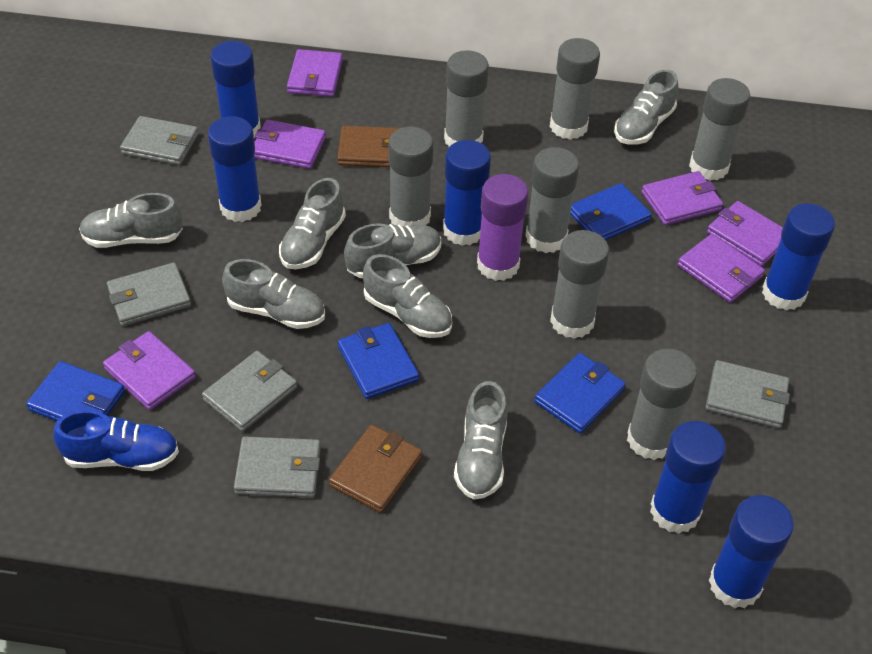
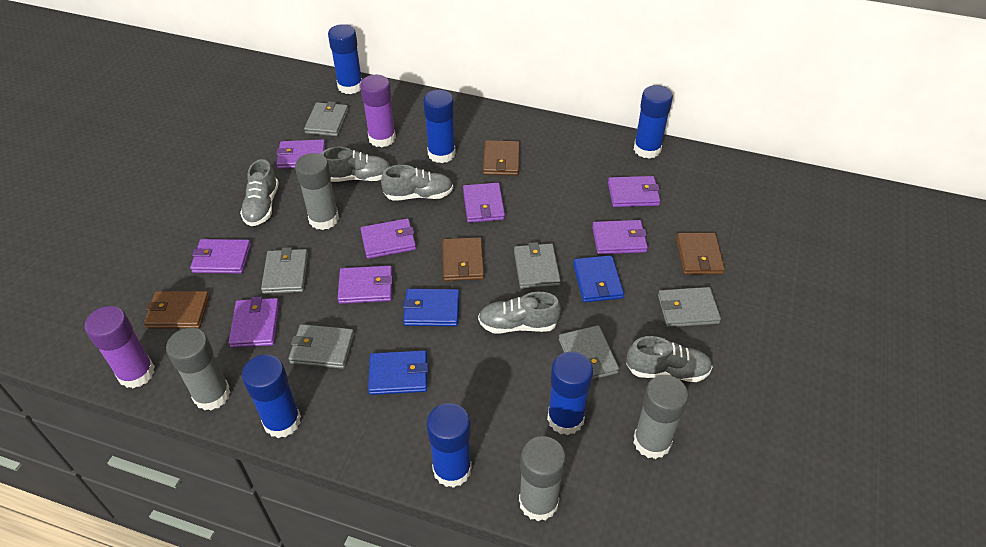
blue shoe: [53,410,179,471] = 1 -> none = 0
blue wallet: [26,361,125,421] [338,323,419,399] [534,353,626,433] [570,183,652,240] = 4 -> [368,350,428,395] [403,289,460,326] [573,255,624,302] = 3
brown wallet: [329,425,422,513] [337,126,400,167] = 2 -> [144,291,209,328] [442,237,484,281] [483,140,520,175] [676,233,725,274] = 4
grey glue stick: [388,127,433,227] [444,50,489,147] [525,147,579,253] [550,38,600,140] [550,230,609,339] [627,349,697,460] [689,78,750,181] = 7 -> [166,328,231,411] [295,153,339,230] [519,436,566,521] [633,375,689,459] = 4
grey shoe: [79,193,183,248] [222,259,325,329] [279,178,346,269] [344,223,441,278] [363,254,452,338] [454,381,508,500] [614,70,678,145] = 7 -> [240,159,279,226] [321,147,390,182] [381,165,453,201] [478,292,561,334] [626,336,713,382] = 5
grey wallet: [107,263,191,326] [120,116,199,165] [202,351,297,432] [234,437,321,498] [706,360,790,428] = 5 -> [261,247,308,294] [288,324,354,369] [304,101,348,136] [514,242,561,289] [559,325,619,380] [658,287,721,327] = 6
purple glue stick: [477,174,529,281] = 1 -> [85,306,155,388] [360,75,396,147] = 2
purple wallet: [103,331,196,410] [254,120,326,169] [287,49,343,97] [641,171,723,225] [677,234,765,303] [707,201,783,266] = 6 -> [190,239,251,273] [229,297,279,348] [276,139,326,169] [338,266,393,304] [361,218,416,259] [463,183,505,223] [592,220,648,254] [608,176,661,207] = 8

